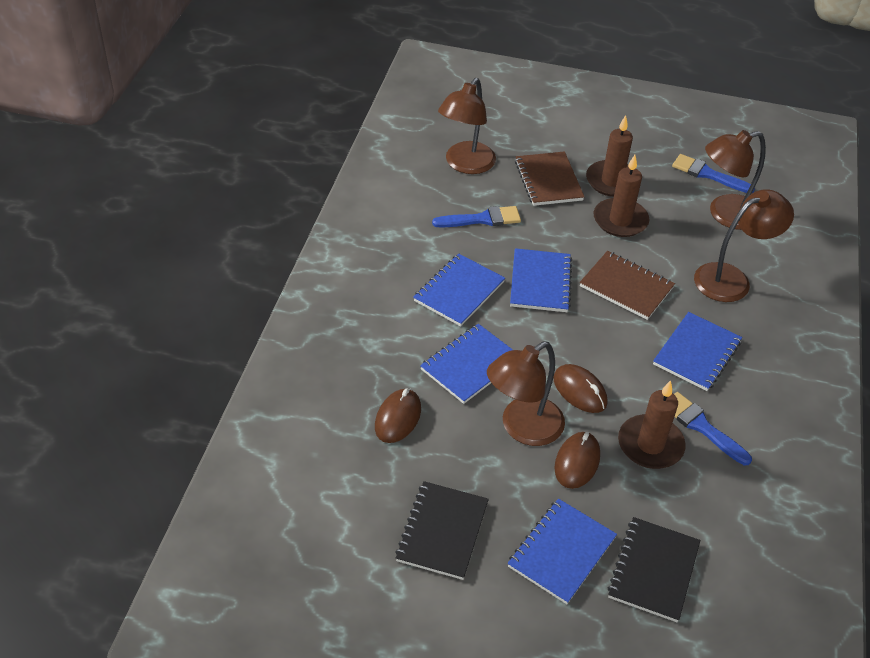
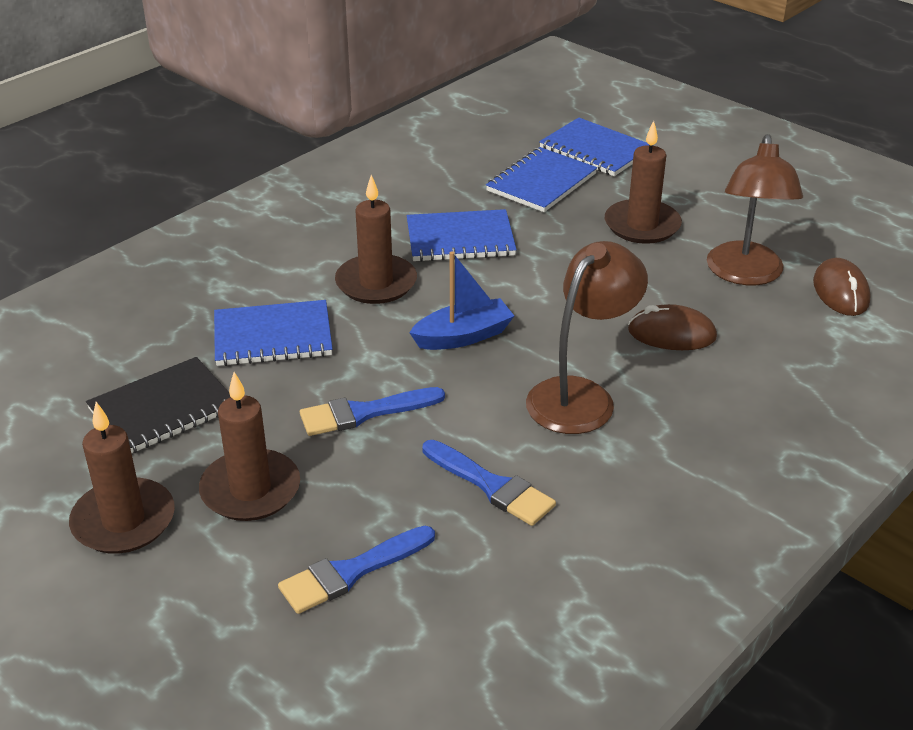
black notebook: [395,481,489,580] [608,517,700,622] = 2 -> [86,357,230,454] = 1
blue boat: none = 0 -> [409,251,514,350] = 1
blue notebook: [413,253,505,326] [420,324,513,404] [508,499,617,604] [510,248,572,312] [653,312,742,391] = 5 -> [214,300,333,366] [407,209,517,262] [486,147,597,212] [539,117,649,176] = 4
brown candle: [586,115,633,197] [593,155,649,237] [618,380,686,469] = 3 -> [69,402,175,554] [199,372,300,521] [335,175,417,304] [605,121,682,244] = 4
brown lamp: [438,78,496,174] [487,342,565,446] [694,189,794,302] [705,130,766,230] = 4 -> [526,241,648,434] [707,134,803,285] = 2
brown mouse: [375,388,421,443] [553,364,608,413] [554,432,600,489] = 3 -> [628,304,717,350] [813,258,871,316] = 2
brown notebook: [515,151,584,206] [580,251,675,320] = 2 -> none = 0

